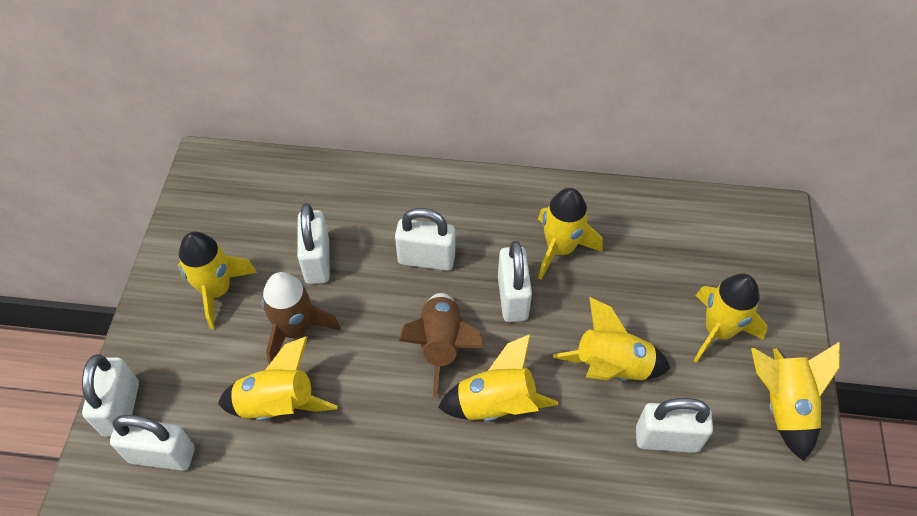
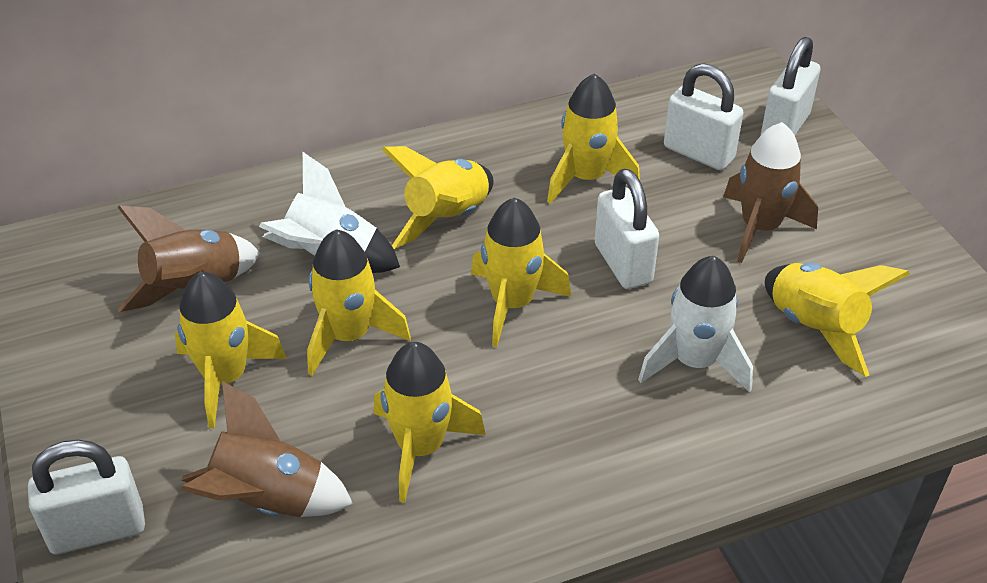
brown rocket: [262,272,341,364] [399,293,485,397] = 2 -> [117,205,260,312] [180,381,353,517] [723,122,818,263] = 3
white padlock: [82,354,139,437] [110,415,195,471] [297,203,330,284] [395,208,455,271] [498,241,532,322] [636,398,713,453] = 6 -> [28,440,145,554] [595,169,659,289] [664,63,743,170] [761,37,820,135] = 4
white rocket: none = 0 -> [259,152,400,273] [638,256,753,393] = 2

